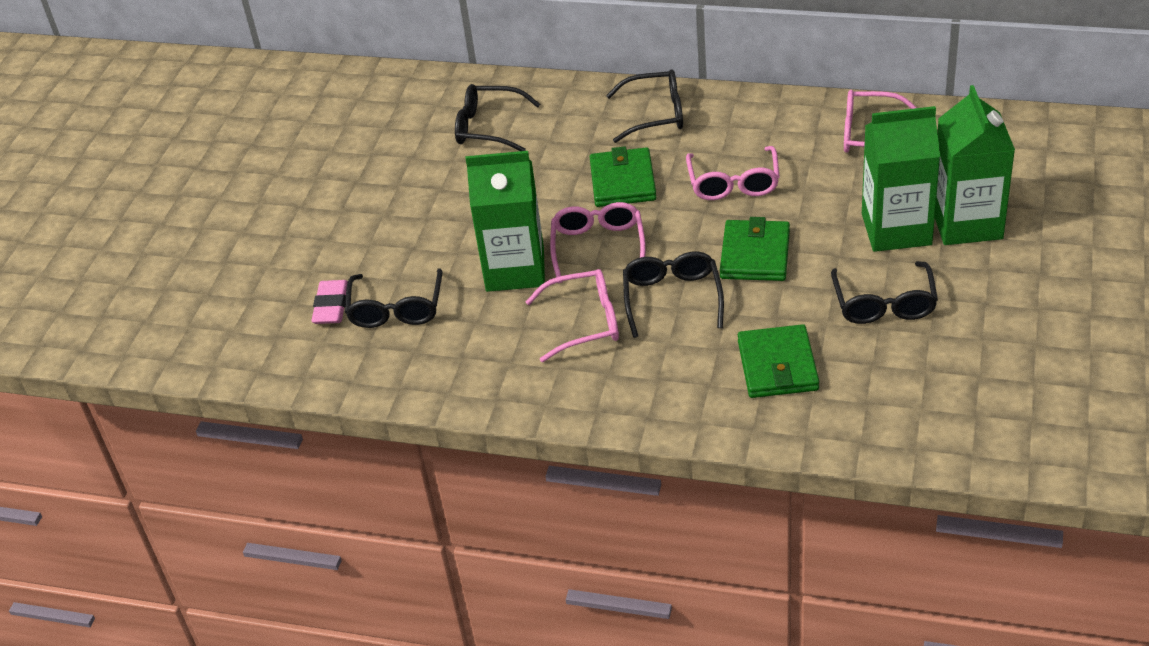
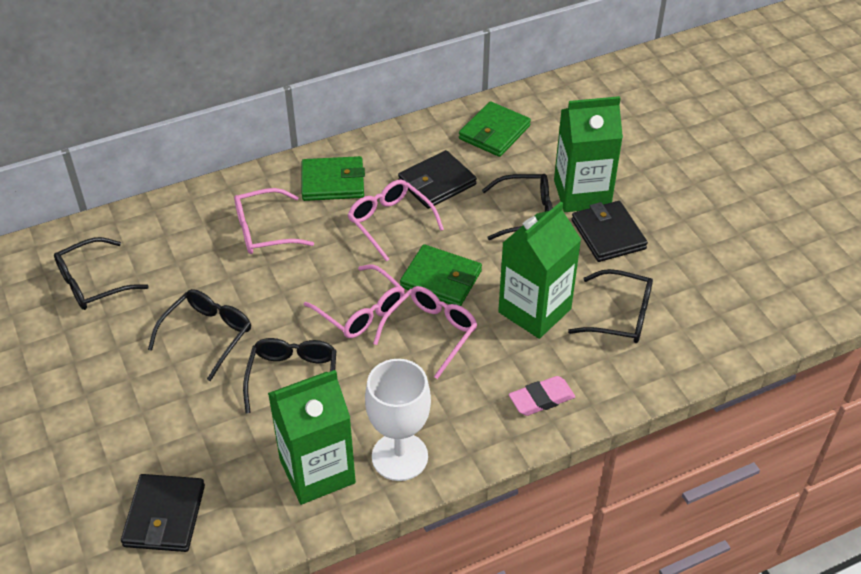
black wallet: none = 0 -> [121,474,205,552] [398,150,477,209] [572,201,648,262] = 3
white goblet: none = 0 -> [365,359,431,481] = 1

